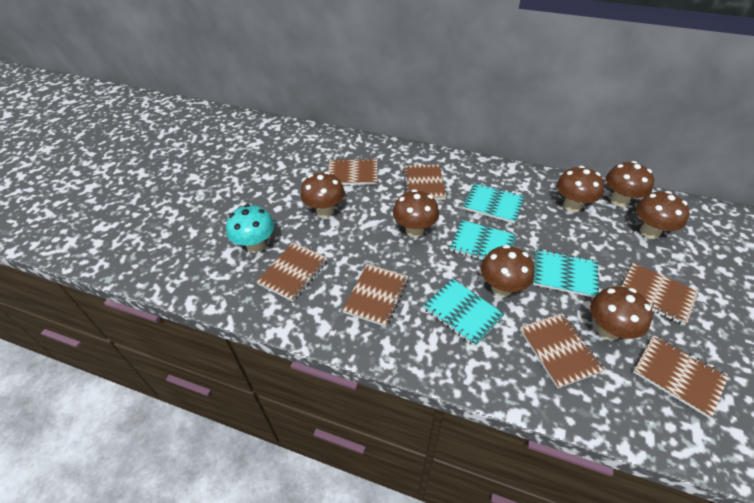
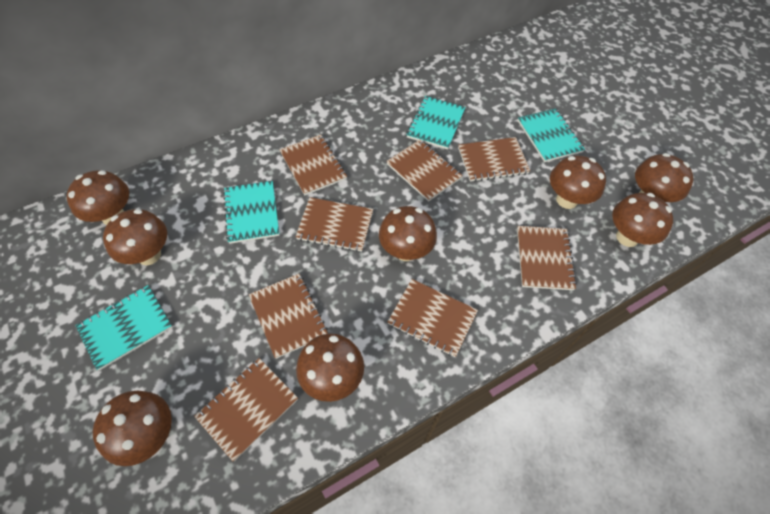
brown mushroom: [300,172,345,217] [393,189,439,237] [481,245,534,297] [557,166,604,212] [590,286,653,340] [606,161,654,207] [636,191,689,239] = 7 -> [67,170,129,225] [93,391,172,466] [103,209,167,265] [296,334,364,402] [379,206,437,261] [550,156,606,209] [612,193,673,247] [635,153,693,202] = 8
brown notebook: [256,242,328,302] [328,158,377,185] [342,264,409,327] [403,165,446,200] [520,313,604,389] [622,263,699,325] [633,335,729,418] = 7 -> [194,358,298,461] [249,274,328,359] [279,135,347,195] [296,197,373,252] [386,140,463,202] [388,279,478,357] [458,137,531,182] [517,226,577,290] = 8
turquoise mushroom: [226,204,274,253] = 1 -> none = 0

